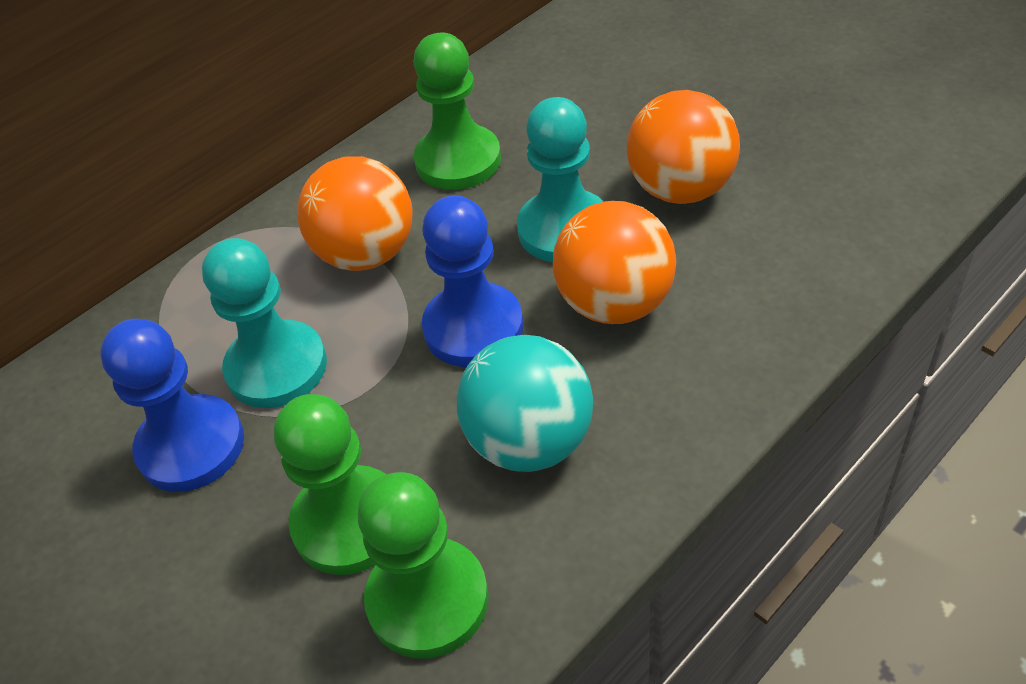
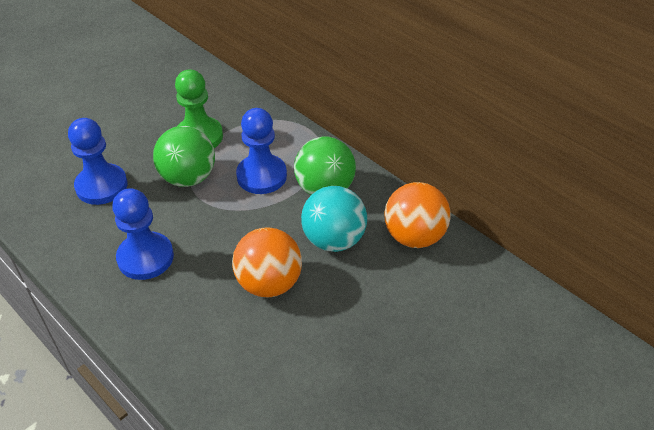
blue pawn: [100,319,244,492] [422,195,524,367] = 2 -> [68,118,127,205] [112,188,174,280] [236,108,287,194] = 3
green ball: none = 0 -> [153,126,215,187] [294,137,356,195] = 2
green pawn: [274,394,386,575] [357,472,489,659] [414,33,501,190] = 3 -> [175,69,223,148] = 1
orange ball: [297,156,413,271] [553,201,676,324] [626,90,740,204] = 3 -> [232,227,302,297] [384,182,451,248] = 2
turquoise pawn: [202,238,327,408] [517,97,604,262] = 2 -> none = 0

